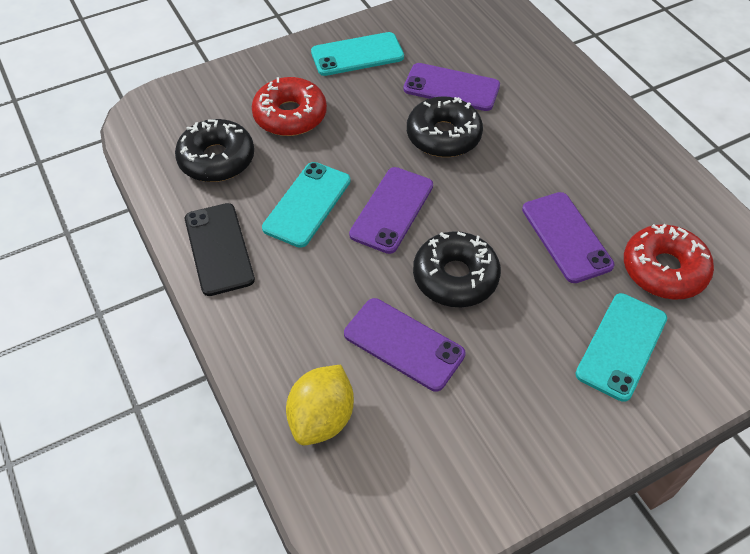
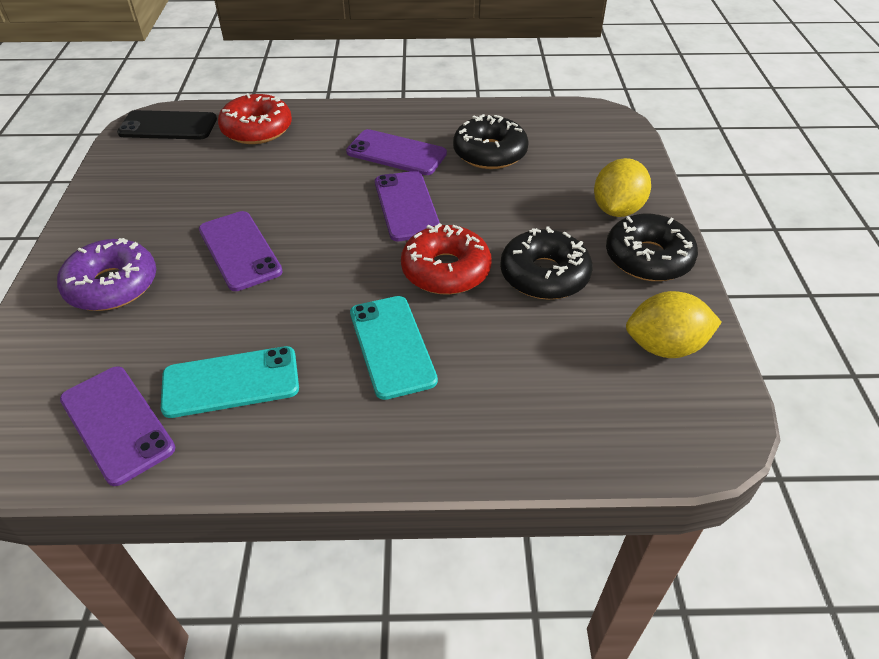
purple donut: none = 0 -> [57,238,156,311] = 1
turquoise phone: [262,162,350,248] [311,32,404,76] [575,293,667,402] = 3 -> [161,346,299,418] [350,296,438,400] = 2
yellow lemon: [286,365,354,445] = 1 -> [594,158,651,217] [626,291,722,358] = 2

